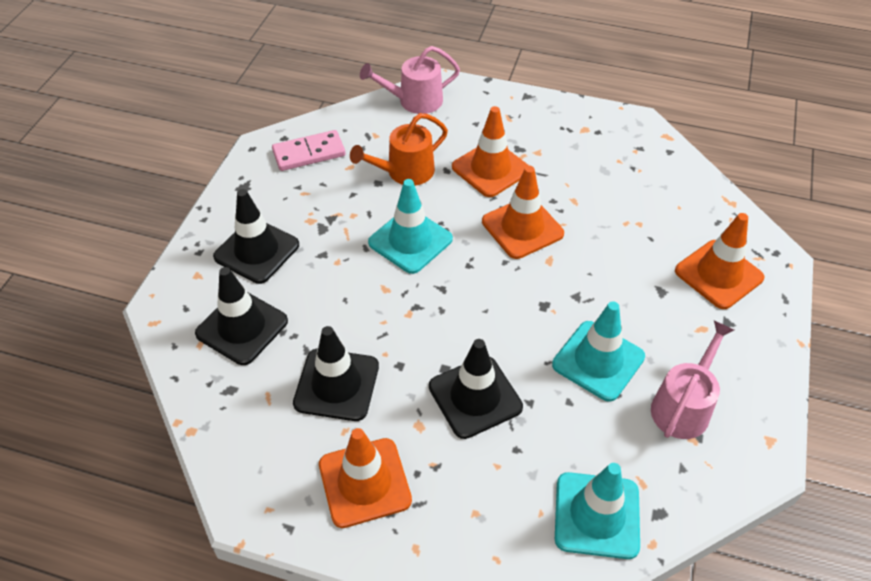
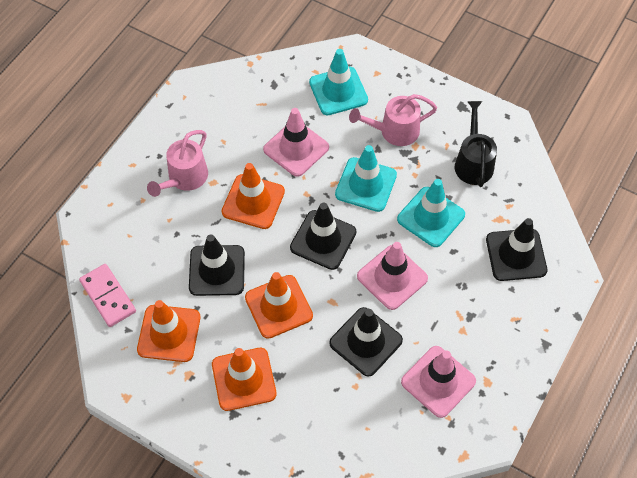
black watering can: none = 0 -> [455,101,497,187] = 1
orange watering can: [350,113,448,186] = 1 -> none = 0
pink traffic cone: none = 0 -> [263,108,329,177] [357,242,428,310] [401,346,476,418] = 3

